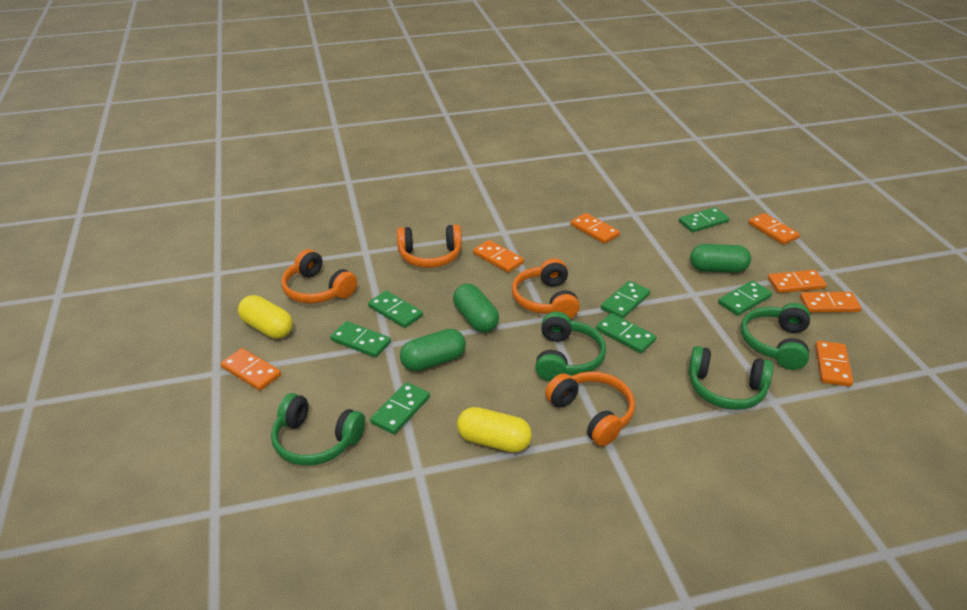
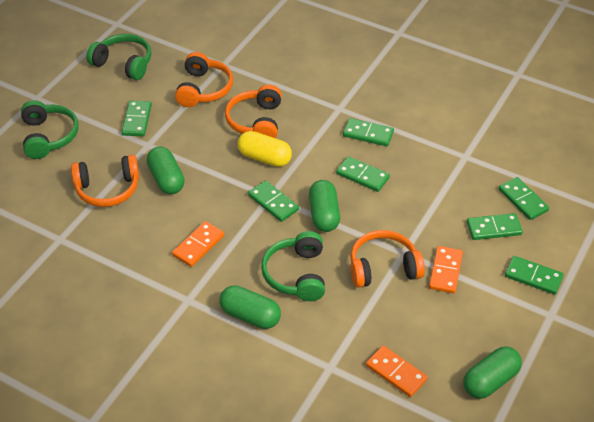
green capsule: [400,329,466,372] [453,284,499,333] [690,244,751,273] = 3 -> [147,146,185,194] [219,285,281,329] [309,180,340,232] [464,346,522,399] = 4
green headphones: [271,393,365,466] [535,312,606,381] [688,346,773,410] [741,303,810,370] = 4 -> [21,100,79,159] [86,34,151,80] [261,231,325,301] = 3
orange domino: [221,348,281,391] [473,240,524,273] [571,213,620,244] [748,213,800,245] [768,270,827,293] [800,292,861,312] [815,341,853,387] = 7 -> [172,221,224,267] [366,346,428,397] [429,246,463,293] = 3
yellow capsule: [238,295,293,339] [457,407,532,453] = 2 -> [238,131,292,167] = 1

